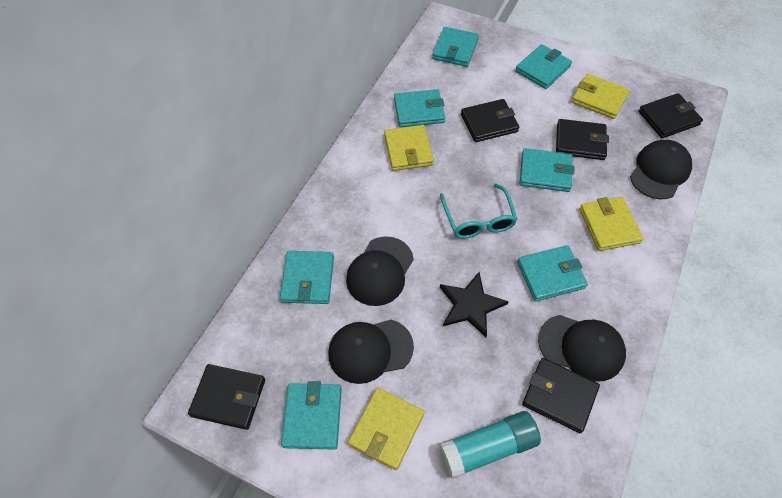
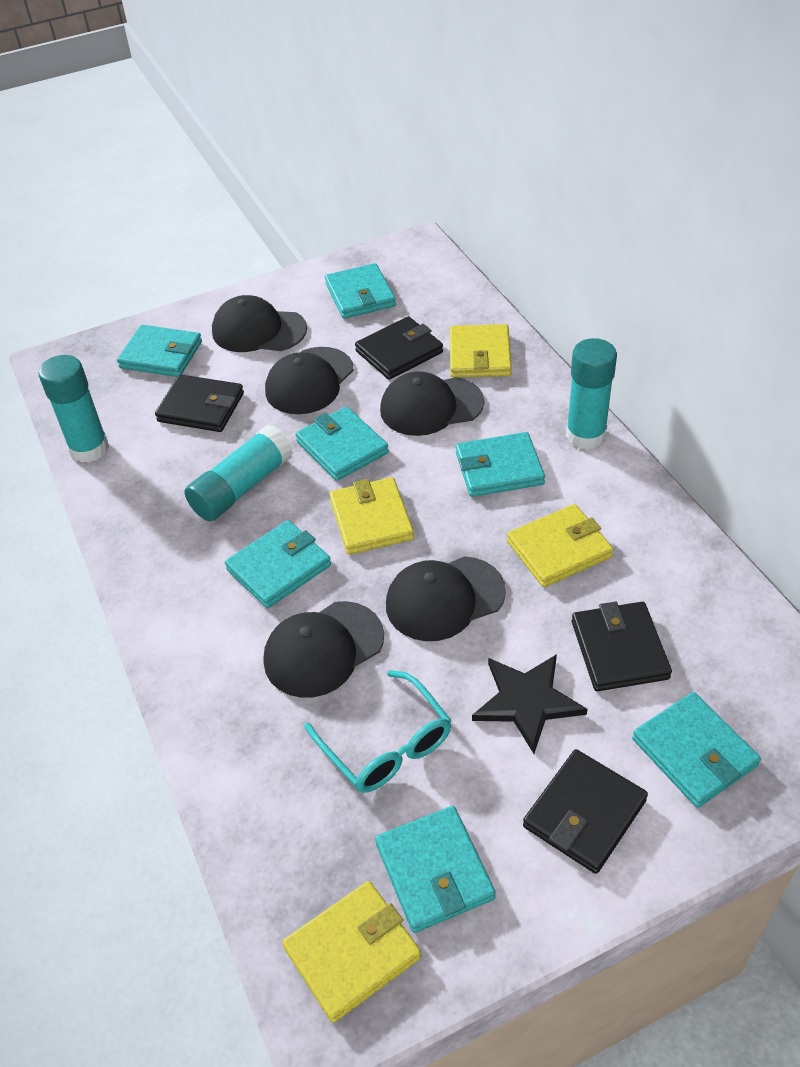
black cap: [328,320,414,384] [346,237,414,306] [538,315,626,382] [630,140,692,199] = 4 -> [212,295,307,352] [264,601,384,698] [265,347,354,414] [380,371,484,436] [386,556,506,641] = 5
black wallet: [188,364,265,430] [461,99,519,142] [522,358,600,433] [556,119,609,160] [638,93,703,138] = 5 -> [155,375,244,432] [355,316,443,380] [523,749,648,874] [572,601,672,691] = 4
turquoise glue stick: [439,411,541,479] = 1 -> [38,355,109,463] [184,425,293,521] [566,338,617,450] = 3

